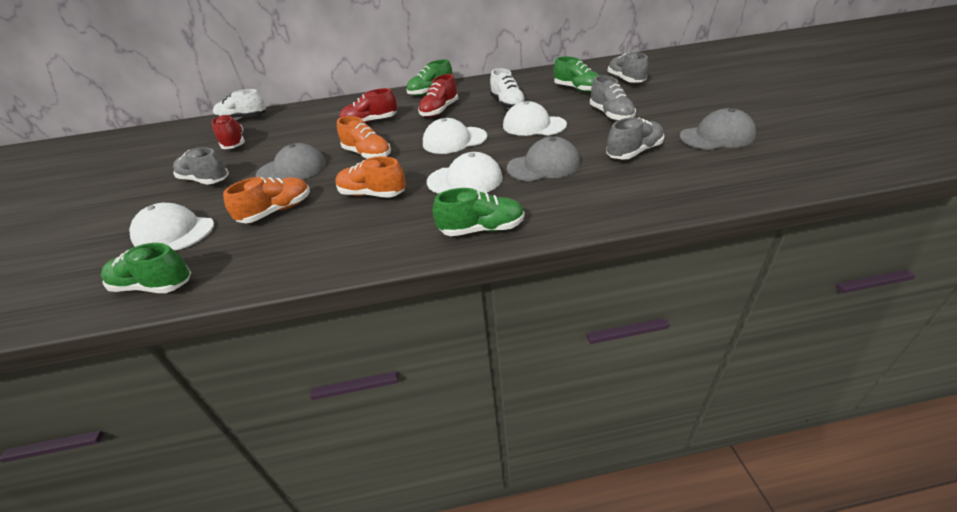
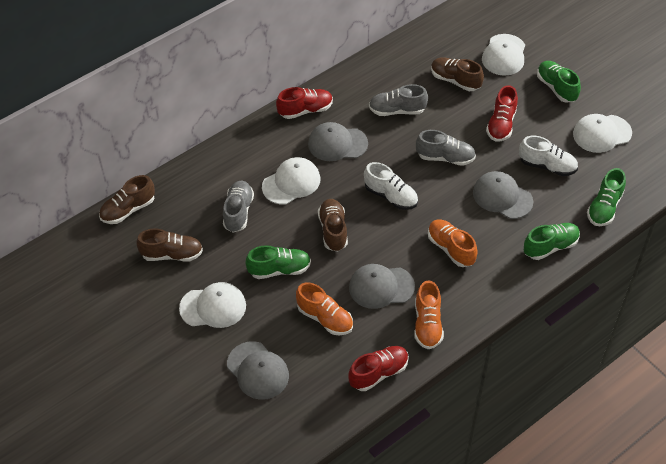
brown shoe: none = 0 -> [99,175,155,224] [136,229,203,262] [318,199,348,252] [431,57,484,91] = 4
grey cap: [256,143,326,179] [507,136,581,181] [679,108,756,150] = 3 -> [227,341,289,400] [308,122,368,161] [349,264,415,309] [473,171,533,219] = 4
grey shoe: [173,147,229,185] [590,75,636,121] [606,117,664,160] [607,52,648,83] = 4 -> [223,181,254,233] [369,84,428,116] [416,130,476,166] = 3

